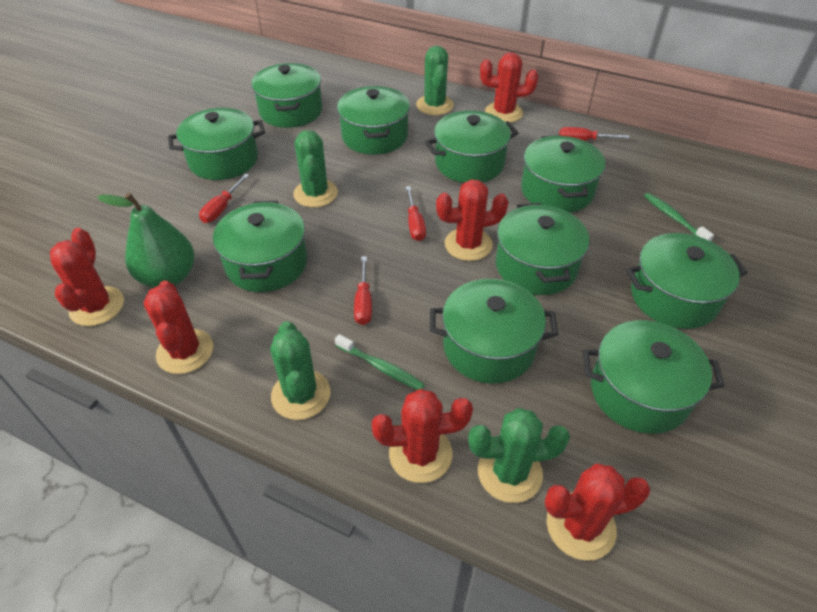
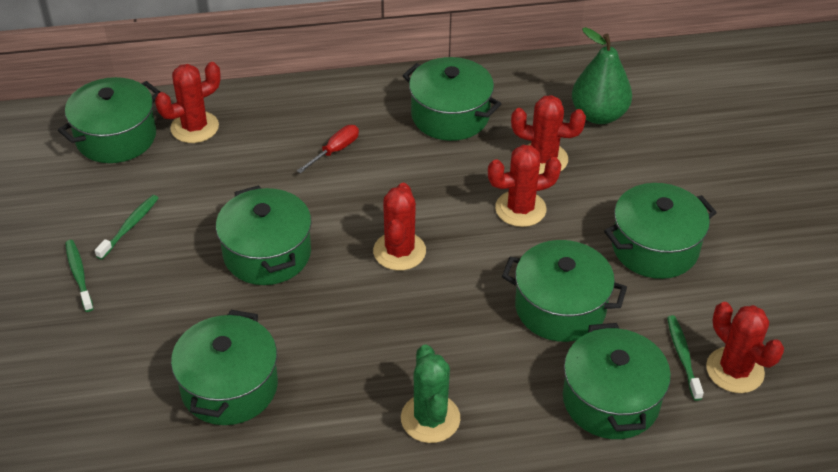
green cactus: [270,321,331,420] [293,130,338,208] [416,46,454,115] [468,408,570,503] = 4 -> [401,345,460,443] = 1
green pot: [168,108,265,180] [213,201,307,292] [251,63,322,128] [337,86,410,155] [425,111,519,183] [430,279,558,384] [495,203,589,295] [521,135,605,213] [583,320,725,434] [626,233,748,329] = 10 -> [58,77,160,163] [171,310,278,425] [216,185,312,285] [402,57,501,141] [502,240,627,342] [563,323,671,439] [604,183,717,279] = 7
green toothbrush: [335,334,425,390] [644,193,714,241] = 2 -> [65,240,94,312] [95,195,158,260] [667,315,704,401] = 3
red cactus: [50,228,124,326] [143,281,213,374] [371,389,473,483] [436,179,508,261] [480,52,538,123] [544,463,650,561] = 6 -> [155,62,221,143] [373,183,426,271] [488,145,561,227] [511,95,586,174] [706,302,784,393] = 5
red screwdriver: [199,174,249,223] [354,256,372,325] [406,186,426,241] [559,127,629,141] = 4 -> [297,125,359,173] = 1

